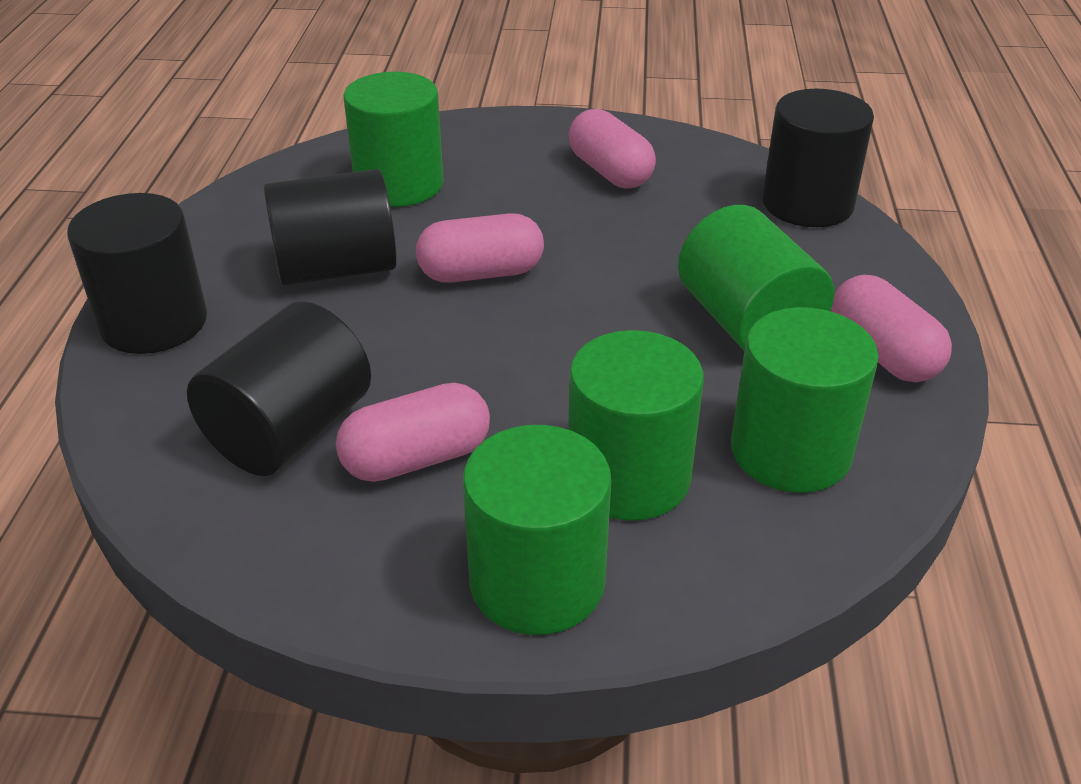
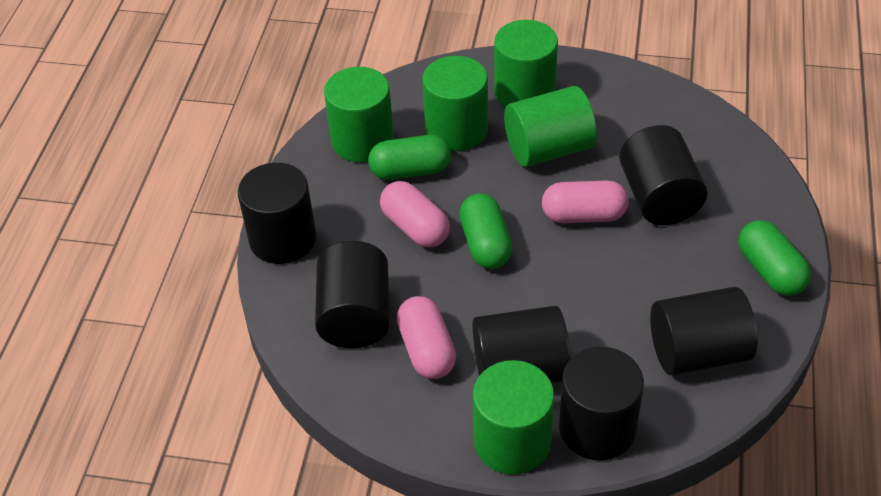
black cylinder: [67,193,207,354] [187,302,371,476] [264,169,397,286] [762,89,874,227] = 4 -> [238,163,316,264] [315,241,390,348] [473,306,571,383] [559,347,644,460] [619,125,707,225] [650,287,757,375] = 6
green capsule: none = 0 -> [368,135,451,180] [459,194,512,269] [738,220,811,296] = 3
pink capsule: [336,383,490,482] [416,213,544,283] [569,109,656,188] [831,275,952,383] = 4 -> [380,181,450,248] [397,296,456,379] [542,181,629,223] = 3

